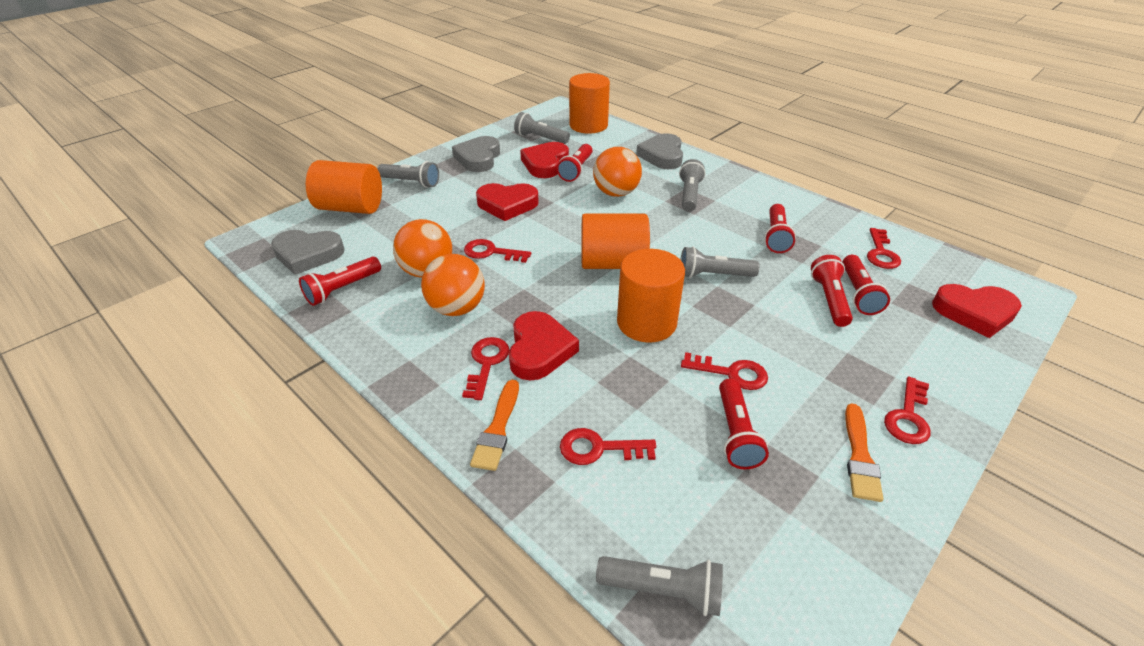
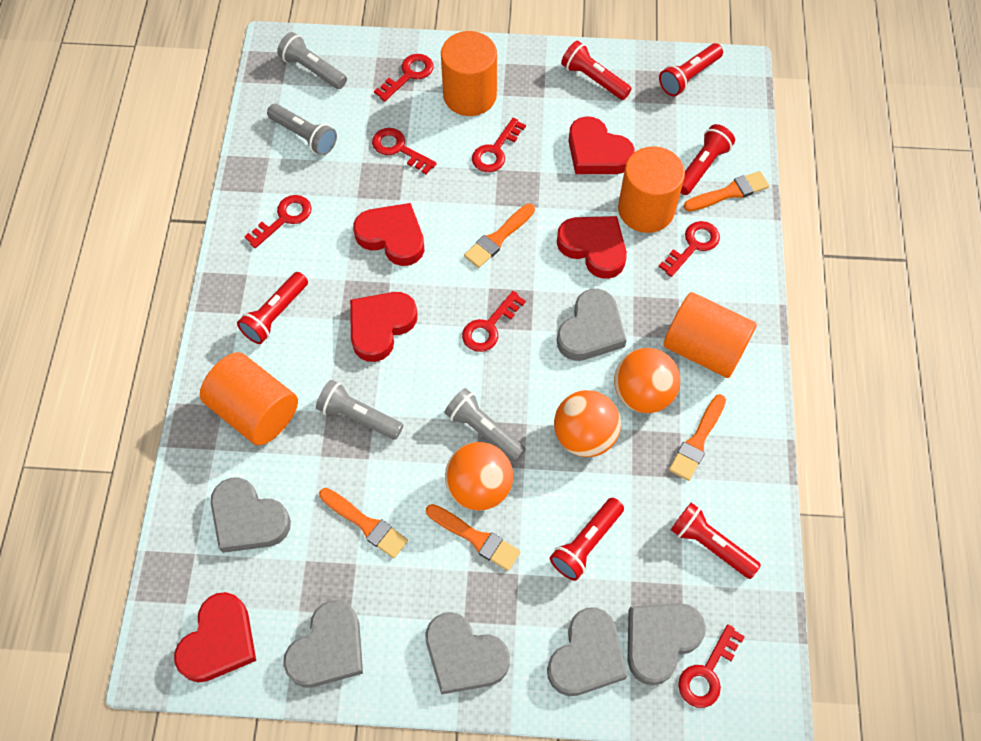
grey flashlight: [377,161,439,188] [514,112,570,144] [596,556,723,616] [679,159,705,212] [680,247,760,278] = 5 -> [267,104,337,156] [277,32,347,89] [316,380,403,440] [444,388,526,462] = 4
grey heart: [271,230,345,275] [452,136,500,172] [636,133,683,169] = 3 -> [211,477,291,553] [283,600,363,687] [426,612,510,695] [547,607,627,696] [557,289,627,361] [628,603,706,685] = 6
orange brush: [470,380,519,471] [845,403,883,502] = 2 -> [319,488,408,558] [426,504,520,571] [464,203,535,268] [669,394,726,481] [684,171,769,212] = 5
red heart: [476,183,539,221] [509,311,579,380] [520,142,569,178] [932,284,1022,338] = 4 -> [174,592,256,683] [350,292,418,362] [353,203,424,266] [557,216,627,279] [568,116,635,174] = 5
red key: [462,337,510,400] [464,239,531,263] [560,428,656,465] [681,352,768,390] [867,228,901,269] [884,377,931,444] = 6 -> [244,195,312,248] [372,128,437,174] [374,54,433,102] [462,291,526,352] [472,118,526,172] [659,221,720,277] [678,624,745,708] = 7

